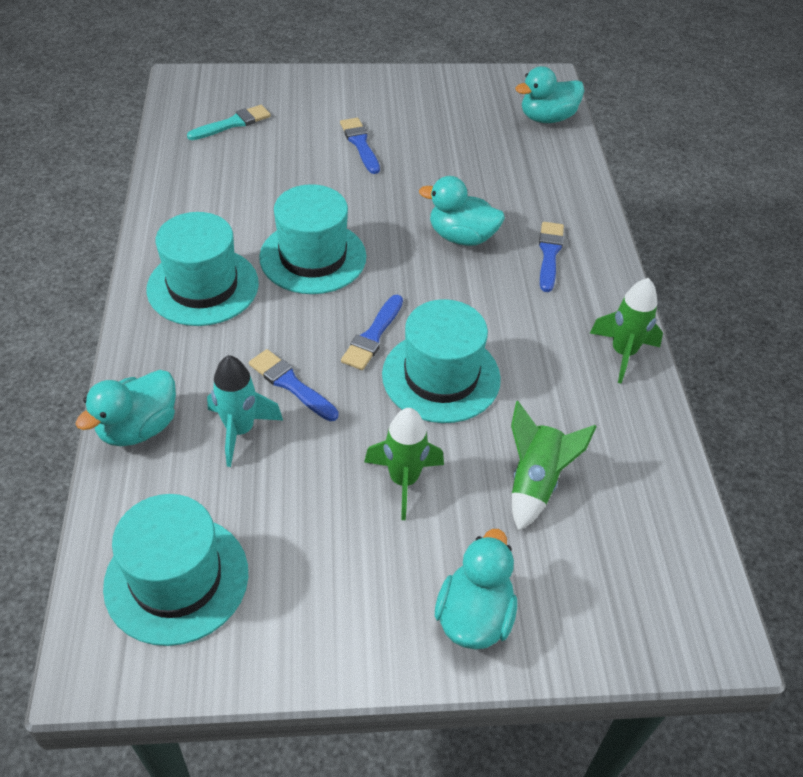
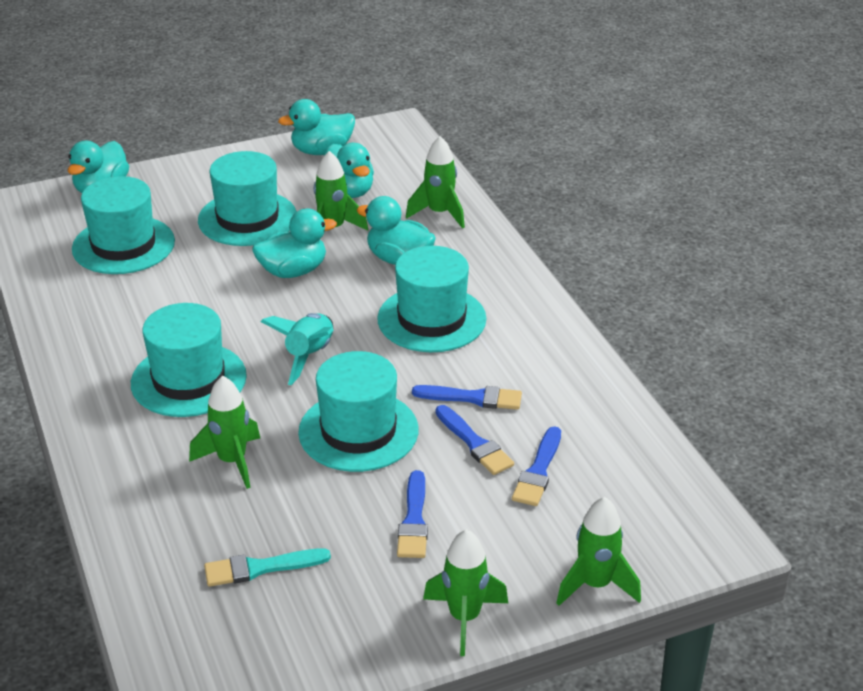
green rocket: [364,408,444,520] [511,401,597,531] [590,278,663,384] = 3 -> [189,375,260,489] [314,151,368,231] [406,136,465,228] [423,529,508,656] [556,497,641,606] = 5
turquoise duck: [75,370,176,446] [419,176,505,246] [435,529,517,650] [515,66,585,123] = 4 -> [68,141,129,193] [252,209,337,278] [278,99,355,155] [324,143,374,198] [357,196,436,265] = 5
turquoise hat: [103,494,248,646] [146,212,259,326] [259,184,366,294] [382,299,501,423] = 4 -> [72,176,175,274] [131,303,247,417] [198,151,297,246] [298,351,418,472] [377,246,487,352] = 5

